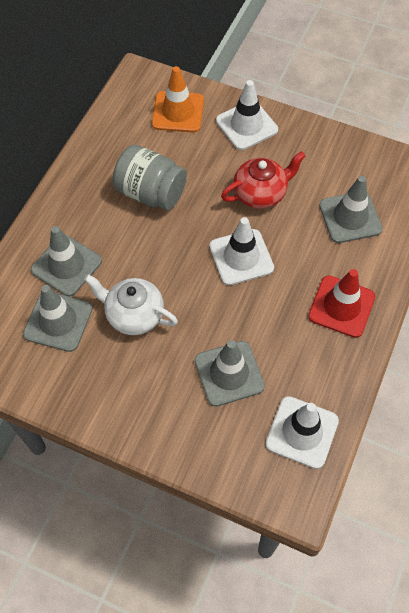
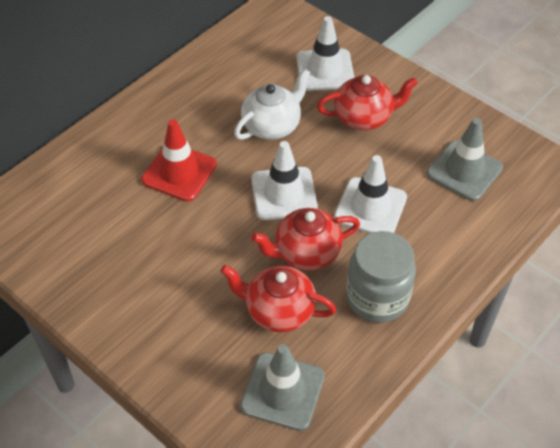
grey traffic cone: [23,285,92,352] [31,226,102,296] [195,340,265,407] [319,176,383,243] = 4 -> [240,344,325,431] [427,118,503,201] = 2
orange traffic cone: [152,66,204,133] = 1 -> none = 0
red teapot: [221,151,306,209] = 1 -> [221,265,336,332] [251,208,360,270] [317,75,418,130] = 3

